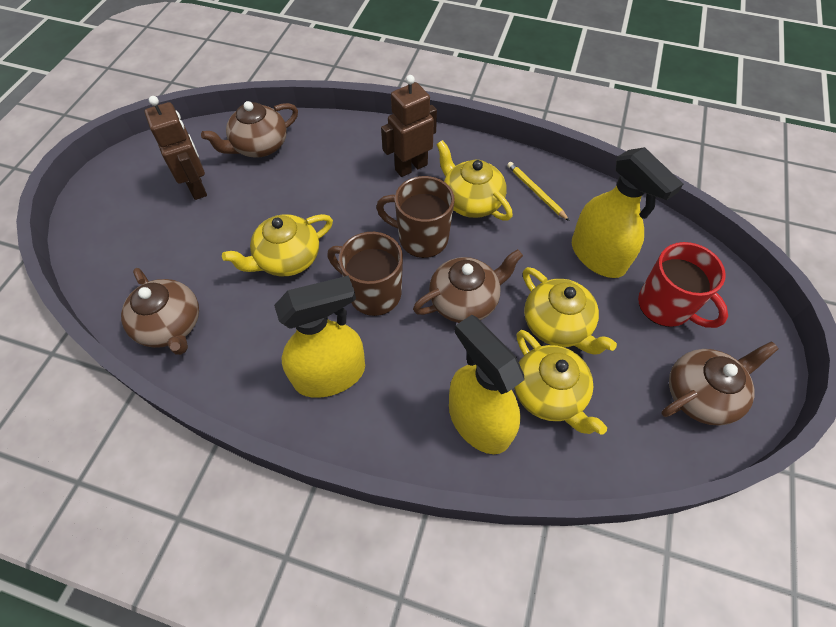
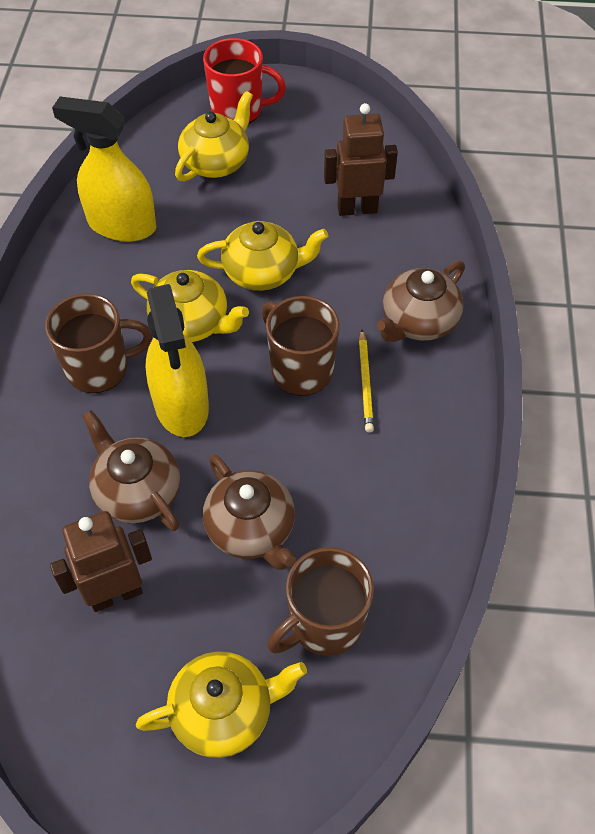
brown mug: [327,232,403,316] [376,176,455,258] = 2 -> [45,293,152,393] [262,296,340,396] [267,547,374,656] = 3
brown teapot: [121,268,199,355] [201,101,298,158] [413,249,523,323] [661,341,779,425] = 4 -> [82,410,180,531] [203,454,296,570] [377,261,465,342] = 3
yellow spray bottle: [274,276,365,398] [449,315,524,454] [572,147,683,278] = 3 -> [52,97,156,242] [145,284,209,437] = 2

